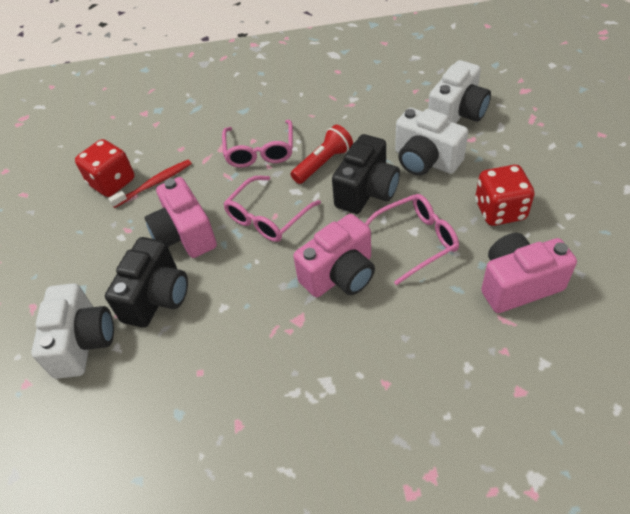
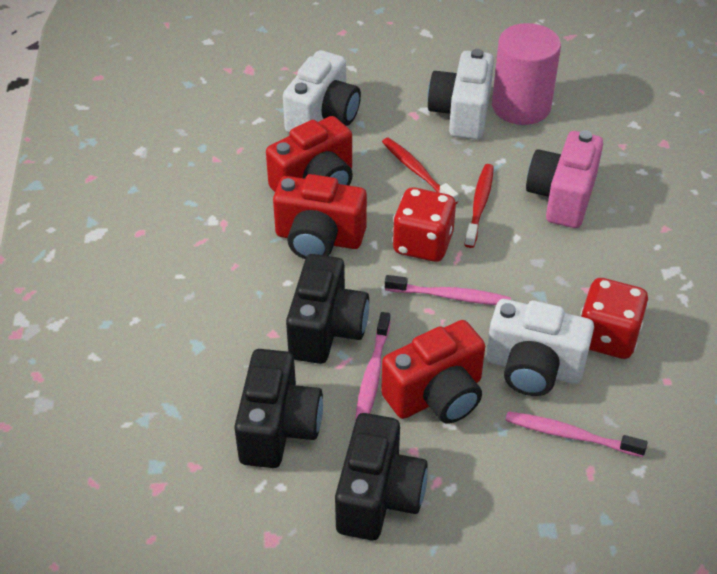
black camera: [105,237,188,328] [332,134,400,214] = 2 -> [234,349,323,468] [286,254,369,364] [335,413,428,540] = 3
pink camera: [145,177,217,258] [293,214,375,297] [481,233,577,313] = 3 -> [526,130,603,228] = 1
pink cylinder: none = 0 -> [492,23,561,125] = 1
pink glasses: [222,120,293,168] [223,176,321,242] [365,194,459,285] = 3 -> none = 0
pink toothbrush: none = 0 -> [355,312,391,421] [385,275,511,305] [505,411,647,457] = 3
red camera: none = 0 -> [266,116,353,192] [273,174,367,259] [381,320,485,424] = 3
red flashlight: [291,125,353,184] = 1 -> none = 0
red toothbrush: [108,160,192,208] = 1 -> [382,137,459,204] [464,164,494,248] = 2

